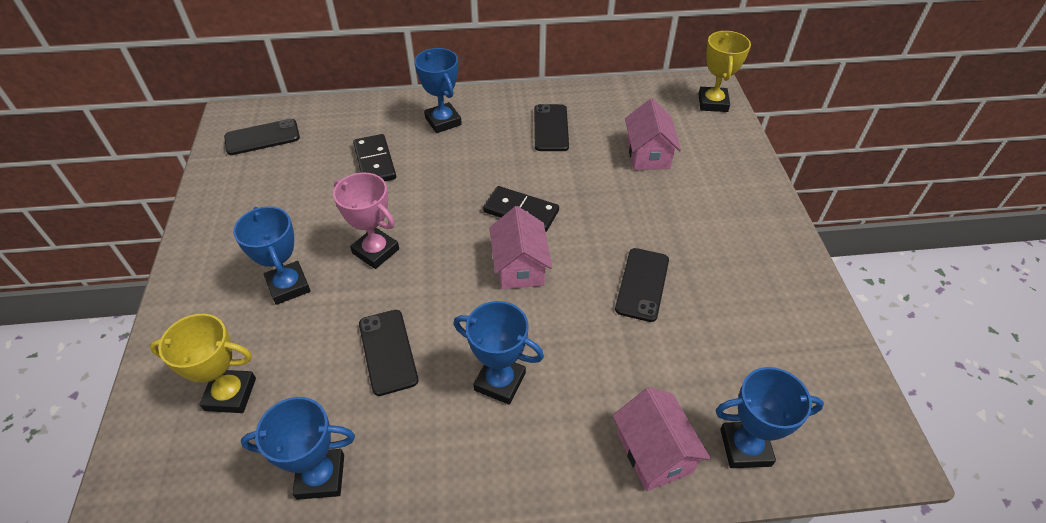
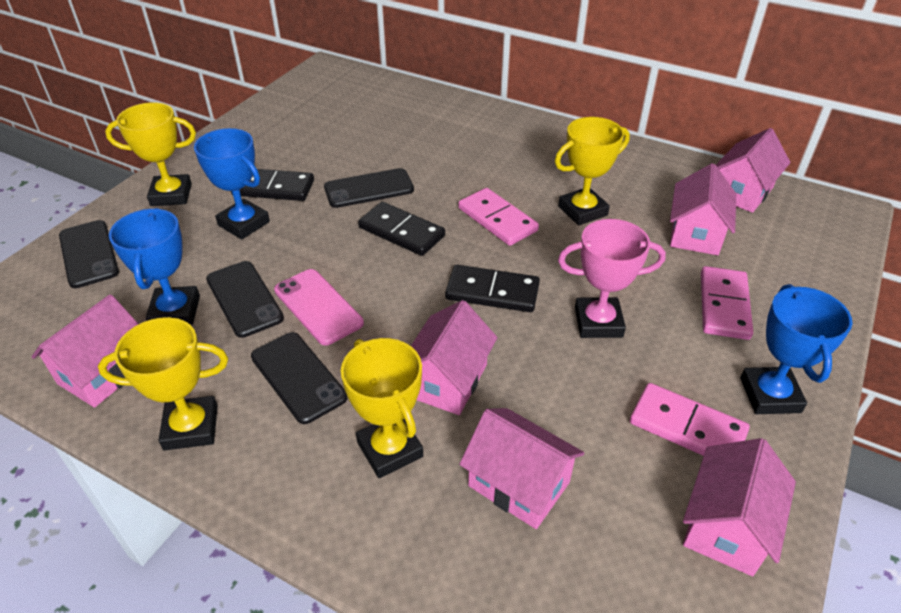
black domino: [353,134,396,181] [483,186,559,232] = 2 -> [231,169,314,201] [358,202,445,256] [445,265,540,312] = 3
blue trophy: [233,206,311,305] [241,397,355,500] [414,48,462,133] [453,301,544,405] [715,367,824,468] = 5 -> [109,208,200,325] [194,128,270,239] [740,284,853,414] = 3
pink domino: none = 0 -> [458,188,539,246] [630,383,750,456] [701,266,753,340] = 3
pink house: [489,206,552,289] [613,387,711,491] [625,98,681,170] = 3 -> [31,294,139,408] [411,300,498,415] [459,408,584,529] [670,163,736,255] [683,438,796,576] [716,128,790,213] = 6
pink phone: none = 0 -> [274,269,364,345] = 1
yellow trophy: [150,314,256,413] [698,31,751,112] = 2 -> [98,317,228,450] [105,102,196,206] [341,338,423,478] [555,117,630,225] = 4

